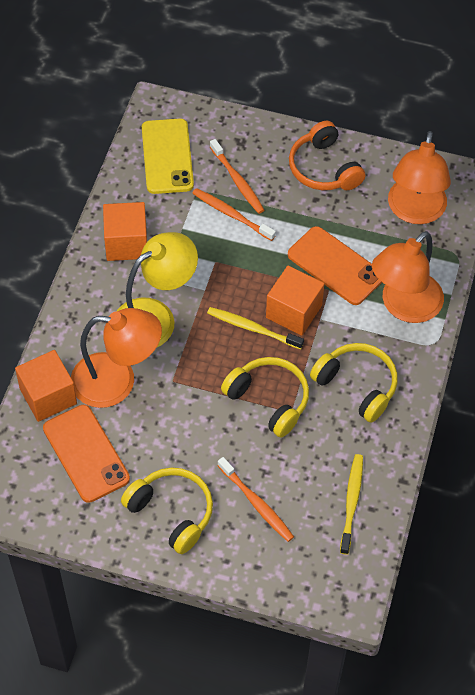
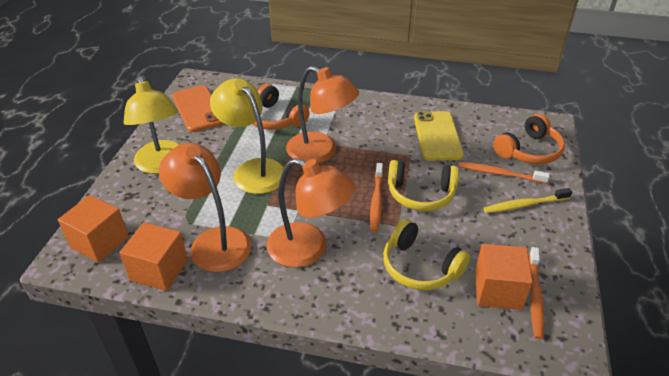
orange headphones: [289,121,365,190] = 1 -> [252,84,310,130] [493,114,565,164] = 2
orange phone: [43,405,130,503] [288,226,382,305] = 2 -> [172,85,224,132] = 1
yellow headphones: [121,467,213,554] [221,357,309,437] [310,343,398,423] = 3 -> [383,219,470,290] [388,160,459,211] = 2
yellow lamp: [117,232,198,347] = 1 -> [124,76,181,174] [210,78,284,194] = 2
yellow toothbrush: [207,307,304,349] [340,454,363,555] = 2 -> [483,188,572,213] = 1

